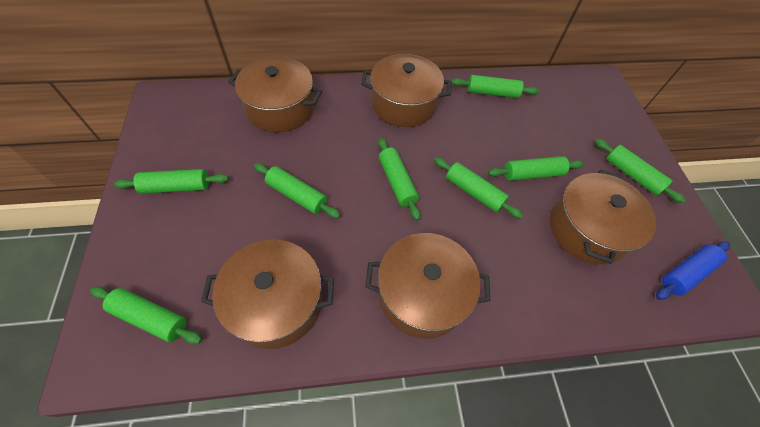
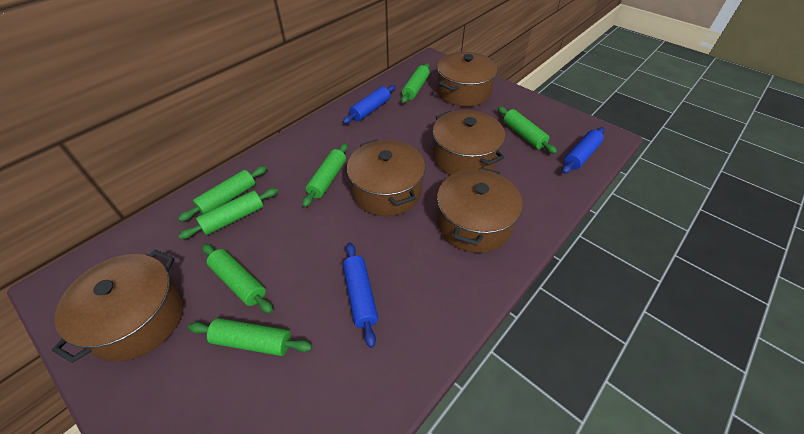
blue rolling pin: [656,241,730,300] = 1 -> [343,85,396,124] [343,243,378,348] [562,127,605,174] = 3
green rolling pin: [90,287,202,344] [114,169,229,194] [254,163,340,218] [378,138,421,220] [434,157,523,219] [452,75,539,98] [488,156,584,181] [595,139,686,203] = 8 -> [178,166,267,221] [178,188,278,239] [188,318,312,356] [202,244,273,313] [302,143,348,207] [401,63,430,103] [498,106,557,154] = 7

